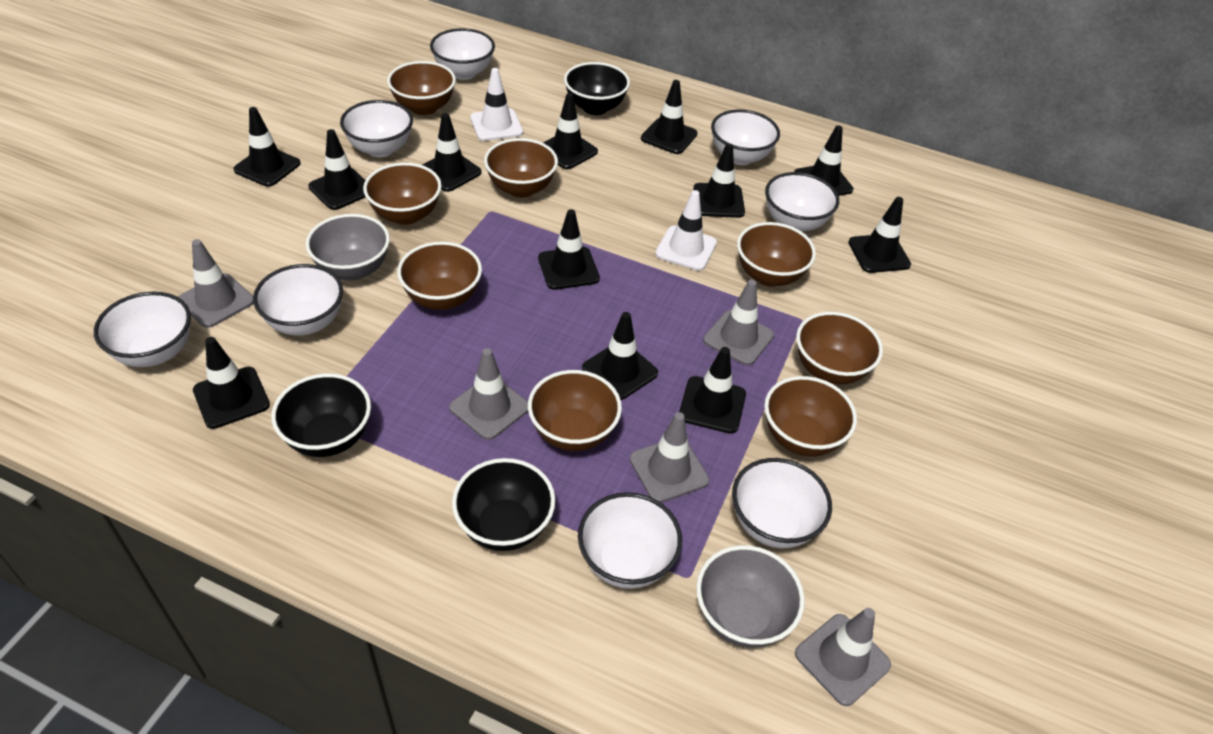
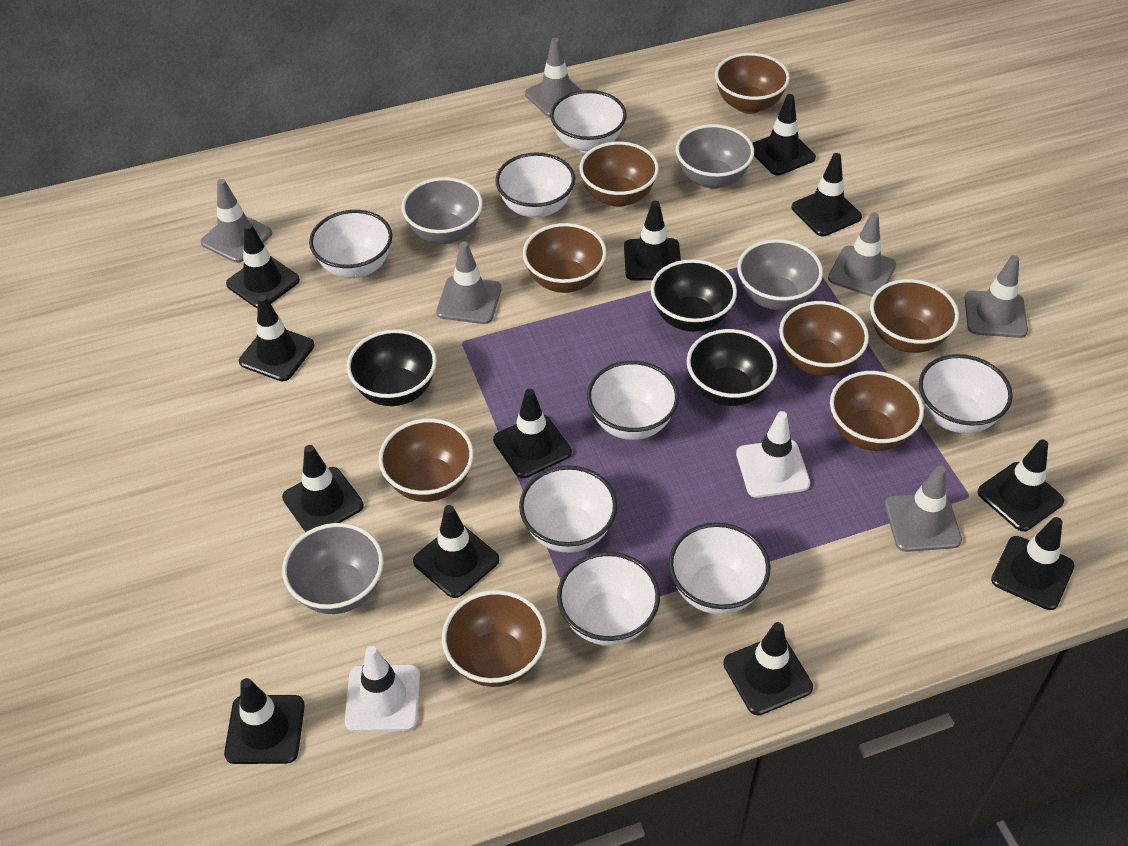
grey bowl: [306,214,390,280] [696,545,805,648] = 2 -> [282,523,384,614] [402,177,483,244] [676,124,754,189] [737,239,823,310] = 4
grey traffic cone: [179,239,253,328] [449,348,528,440] [630,412,709,503] [703,280,774,365] [795,608,891,706] = 5 -> [201,179,272,263] [436,242,502,324] [525,38,581,117] [828,212,896,297] [885,466,962,552] [965,255,1028,338] = 6

